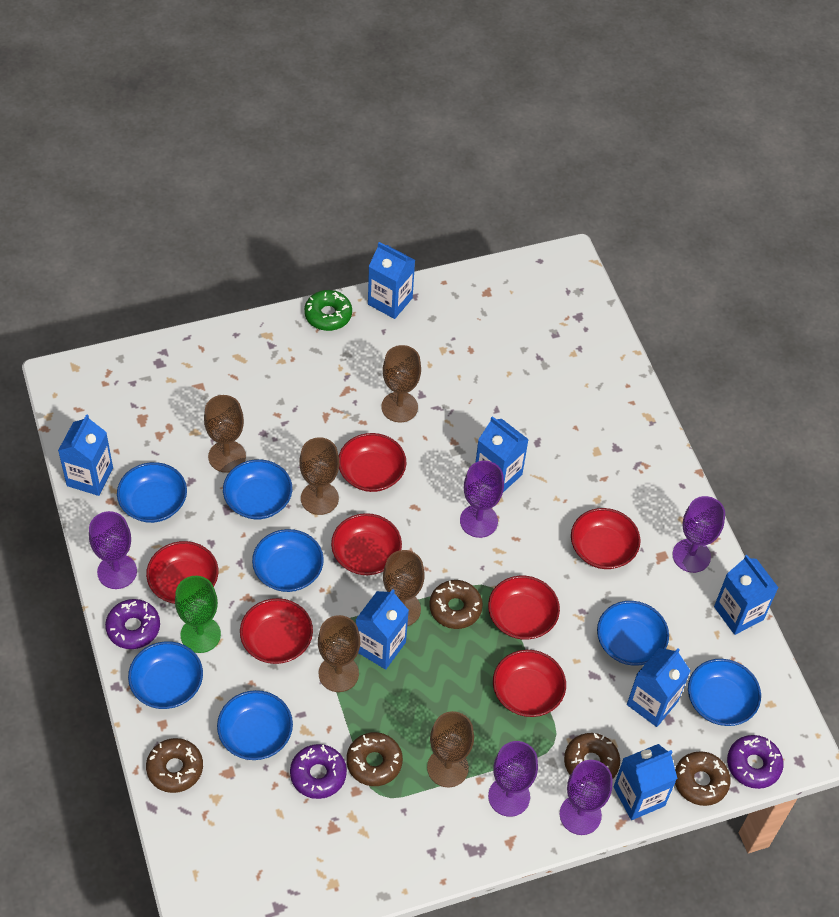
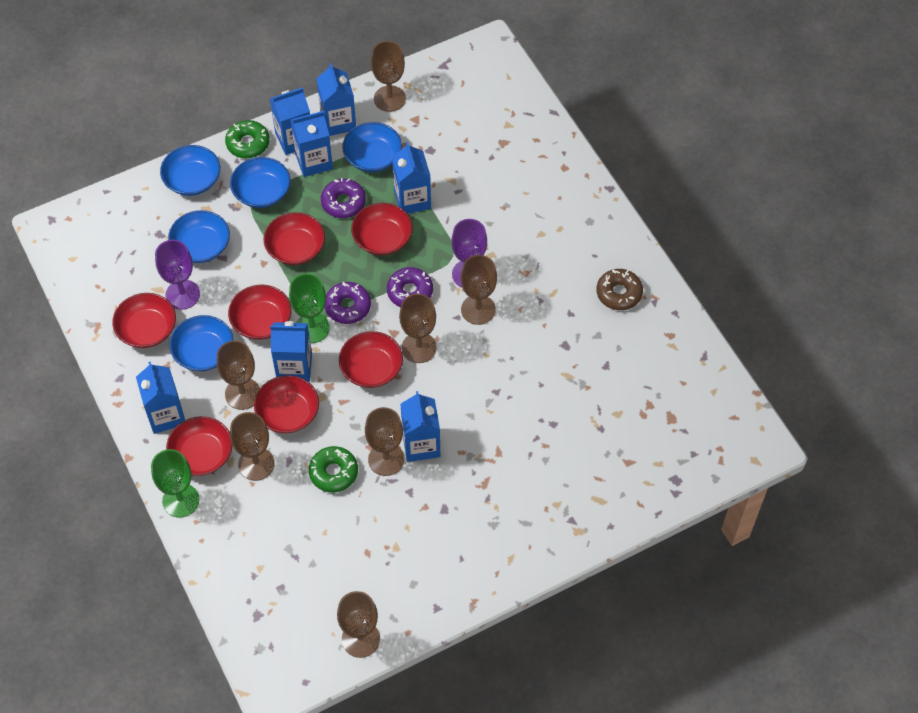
blue bowl: [117,462,187,523] [128,641,203,709] [217,690,293,760] [223,459,292,519] [252,529,324,592] [597,601,669,665] [688,659,761,726] = 7 -> [160,145,220,196] [168,210,230,263] [170,315,233,371] [230,157,291,208] [342,122,402,172] = 5
brown donut: [146,738,203,793] [346,732,403,786] [429,580,483,629] [564,733,620,779] [675,751,731,806] = 5 -> [596,269,643,310] = 1
brown goblet: [204,395,246,473] [299,437,339,515] [318,615,360,692] [381,345,421,422] [383,550,425,626] [427,711,474,788] = 6 -> [217,340,260,410] [230,412,275,481] [337,591,380,658] [365,407,404,476] [371,41,406,112] [399,294,437,363] [461,255,497,325] = 7
green donut: [304,290,352,331] = 1 -> [225,120,270,158] [309,446,358,492] = 2
green goblet: [175,576,221,653] = 1 -> [151,449,199,517] [289,273,330,343] = 2
purple goblet: [89,511,137,589] [460,461,504,538] [488,741,538,817] [560,760,613,835] [672,496,725,573] = 5 -> [155,240,200,310] [451,219,487,287] = 2

